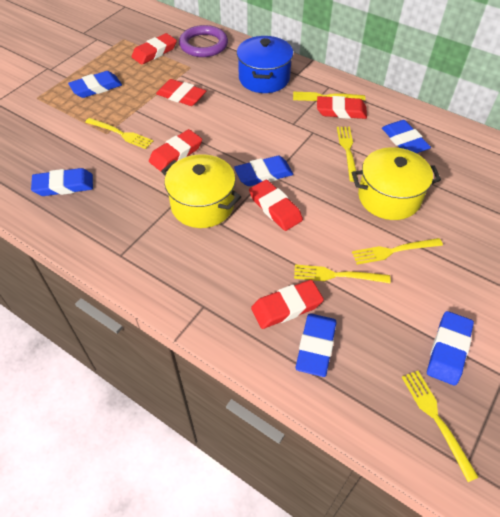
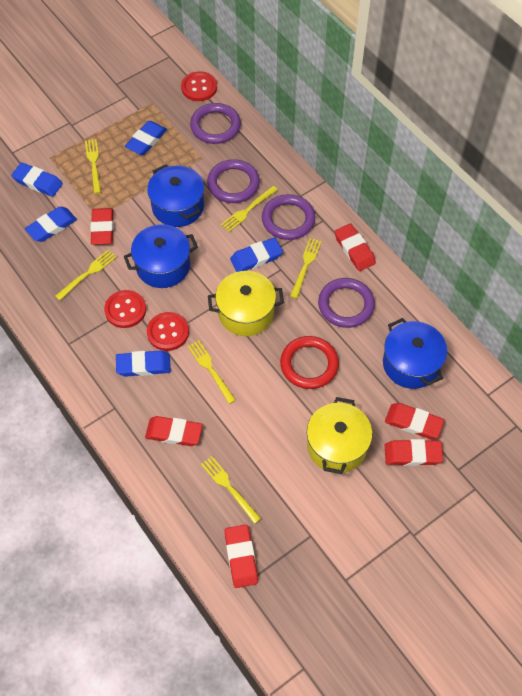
blue eraser: [31,168,93,196] [68,71,122,98] [234,156,293,186] [296,314,336,377] [382,120,431,153] [427,311,474,386] = 6 -> [11,162,63,197] [25,206,77,242] [116,350,171,377] [125,121,167,155] [230,237,283,272] = 5
blue pot: [237,36,293,93] = 1 -> [124,224,198,288] [147,164,204,227] [383,318,447,389] = 3
purple ring: [179,25,228,57] = 1 -> [190,103,241,144] [207,159,260,203] [262,194,315,240] [318,278,375,328] = 4
red button: none = 0 -> [104,290,146,328] [147,312,189,351] [181,71,217,101] = 3
red ring: none = 0 -> [280,336,339,389] = 1

